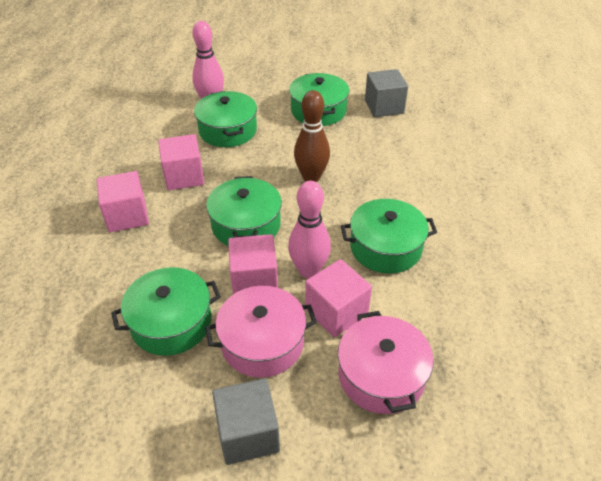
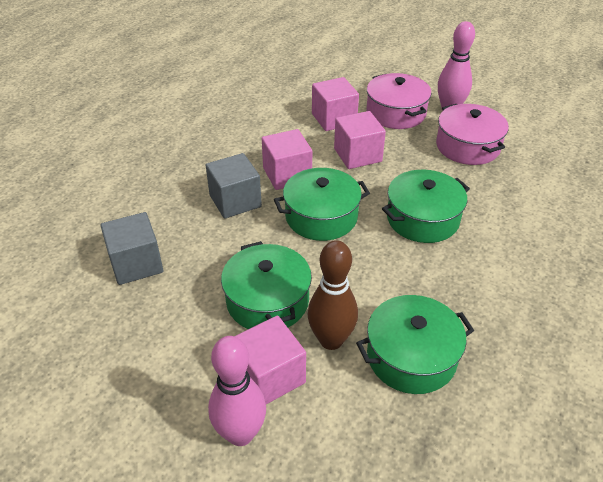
green pot: [111,267,221,356] [194,91,257,147] [206,176,282,246] [289,73,349,126] [341,199,437,273] = 5 -> [221,241,312,329] [274,168,370,241] [356,295,474,394] [382,170,470,243] = 4

